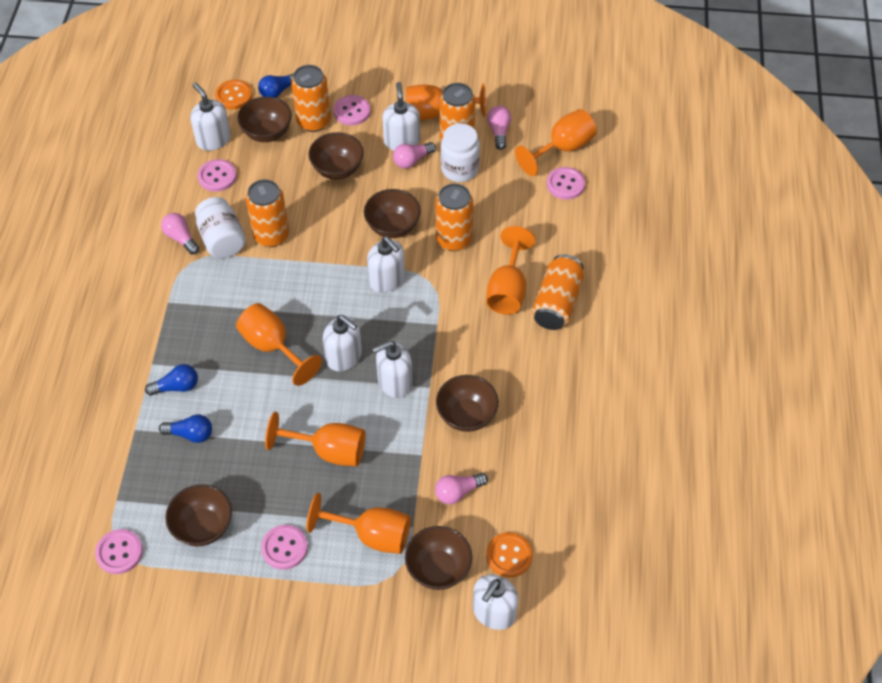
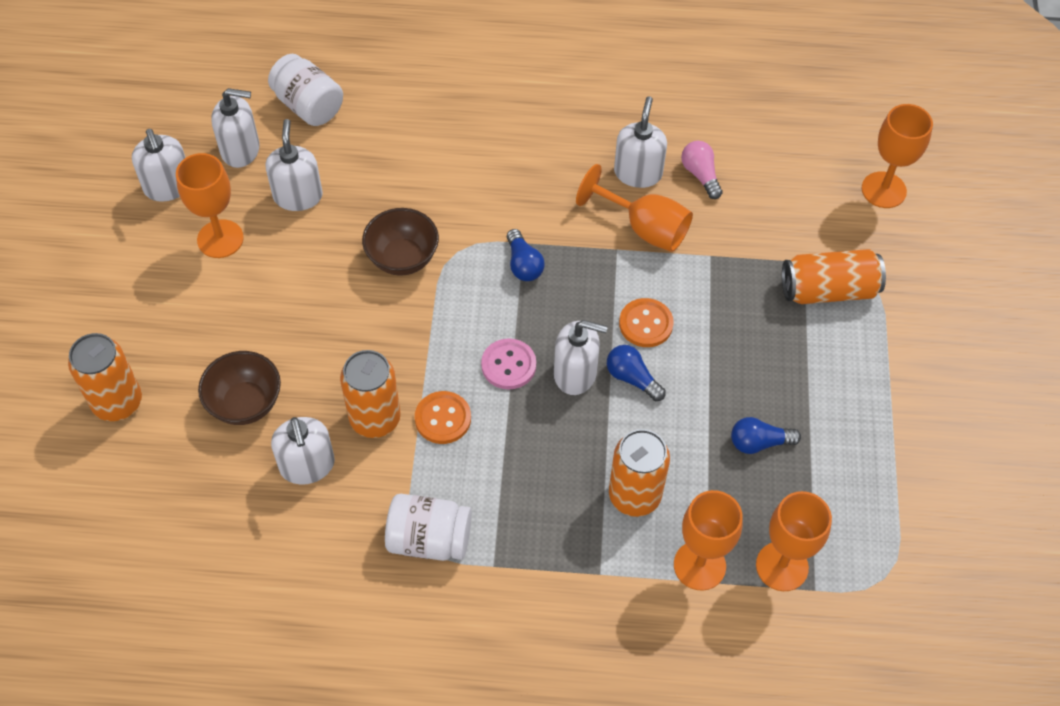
brown bowl: [165,484,232,546] [238,97,292,142] [308,132,364,179] [364,189,421,238] [405,526,472,590] [436,375,499,432] = 6 -> [198,351,281,425] [362,208,439,276] = 2
orange can: [246,179,289,247] [291,65,331,132] [435,183,473,251] [440,83,475,141] [532,254,584,330] = 5 -> [68,333,142,421] [340,350,401,438] [609,429,670,517] [782,249,886,304] = 4
orange goblet: [236,303,322,386] [265,412,365,466] [306,493,411,554] [406,84,486,120] [486,226,535,315] [515,109,597,176] = 6 -> [176,153,244,258] [576,164,693,252] [674,490,743,590] [756,491,832,591] [862,104,933,208] = 5
pink button: [95,529,143,574] [198,159,237,192] [261,525,308,570] [333,95,371,125] [547,167,585,200] = 5 -> [481,338,536,390] = 1
pink light bulb: [161,213,199,254] [393,142,436,168] [435,473,488,504] [487,106,511,150] = 4 -> [681,141,722,199] = 1

